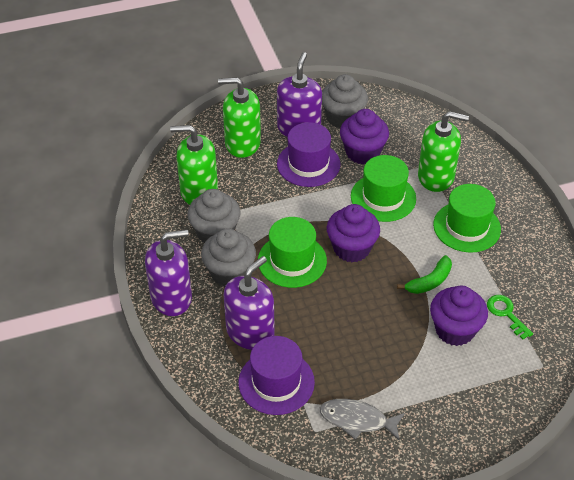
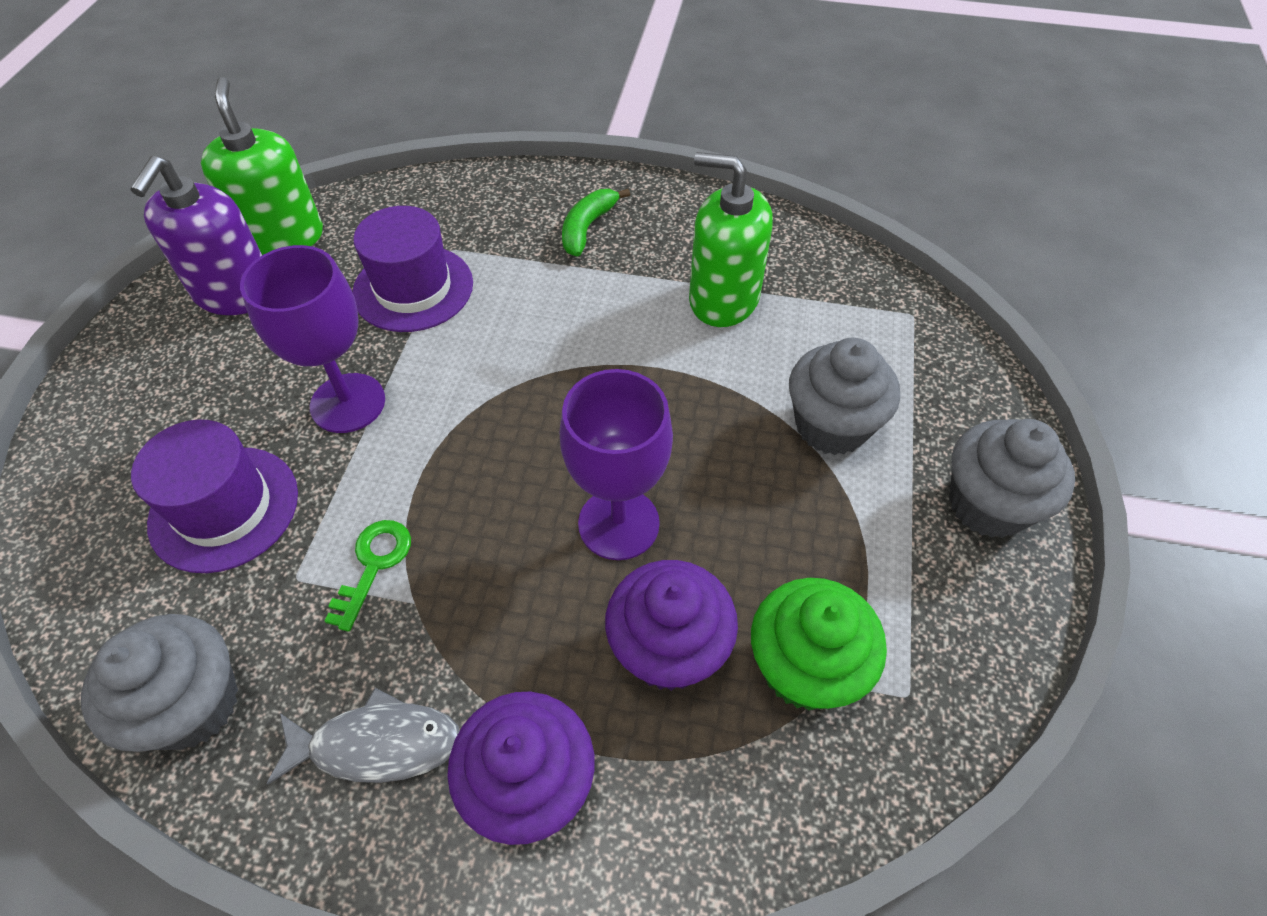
green cupcake: none = 0 -> [751,578,887,710] = 1
green hat: [258,217,327,288] [351,155,416,222] [433,184,501,252] = 3 -> none = 0
green soap dispenser: [170,125,218,205] [218,77,261,158] [418,111,469,192] = 3 -> [201,77,323,255] [689,152,773,327] = 2
purple cupcake: [327,204,380,262] [340,109,389,165] [430,286,488,346] = 3 -> [447,692,595,845] [605,560,738,691] = 2
purple goblet: none = 0 -> [240,245,385,433] [560,369,673,560] = 2
purple soap dispenser: [145,229,192,316] [224,256,275,350] [277,52,322,137] = 3 -> [131,156,262,315] = 1

